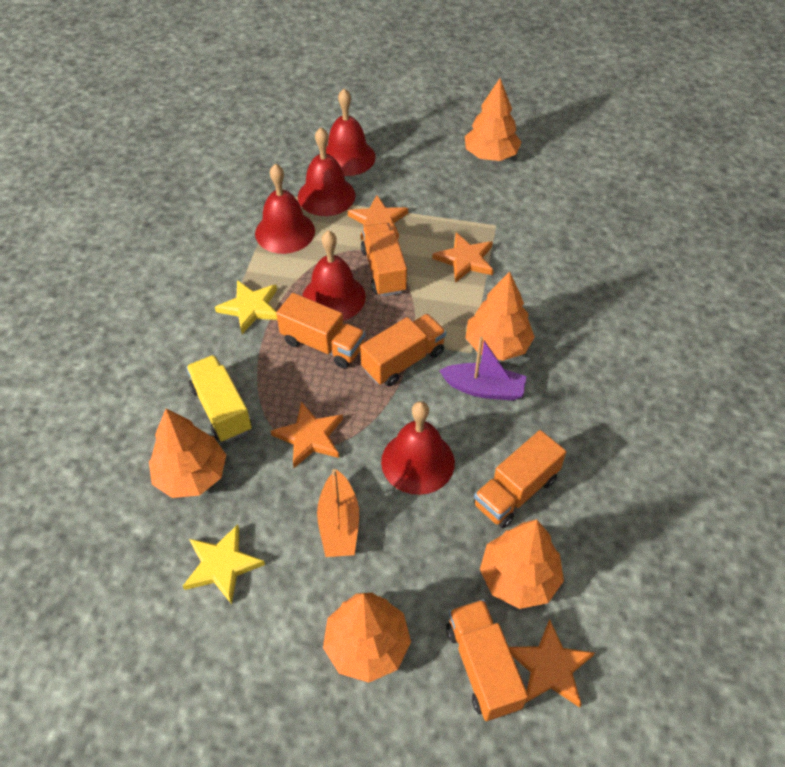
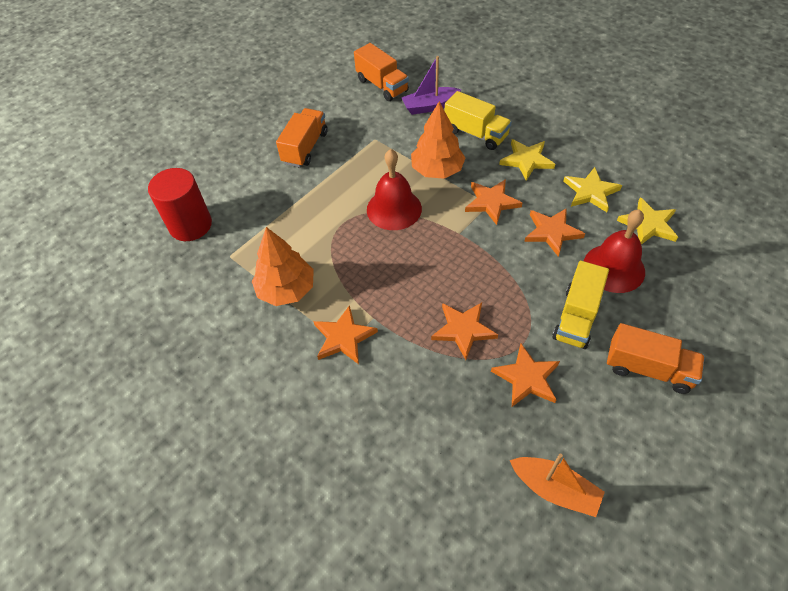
orange star: [271,401,343,468] [348,195,408,240] [432,232,494,283] [509,619,595,708] = 4 -> [313,305,378,364] [431,303,498,360] [465,179,522,225] [491,344,560,407] [524,208,585,257] = 5
orange tree: [149,409,226,498] [323,593,411,683] [465,79,521,161] [466,271,535,361] [480,519,564,609] = 5 -> [252,227,314,306] [411,101,466,179] = 2
orange truck: [276,293,365,369] [360,314,446,386] [361,223,407,297] [446,599,528,721] [473,430,566,528] = 5 -> [276,108,328,167] [354,43,409,101] [607,323,705,394] = 3
red bell: [255,164,315,254] [298,127,356,216] [302,230,366,321] [326,88,376,176] [381,401,455,495] = 5 -> [367,149,422,230] [584,209,645,293] = 2
red cylinder: none = 0 -> [148,168,212,241] = 1
yellow star: [183,524,265,604] [215,280,277,334] = 2 -> [499,139,555,181] [563,167,622,212] [617,197,678,245] = 3
yellow truck: [186,355,252,442] = 1 -> [445,91,512,150] [552,261,609,349] = 2

